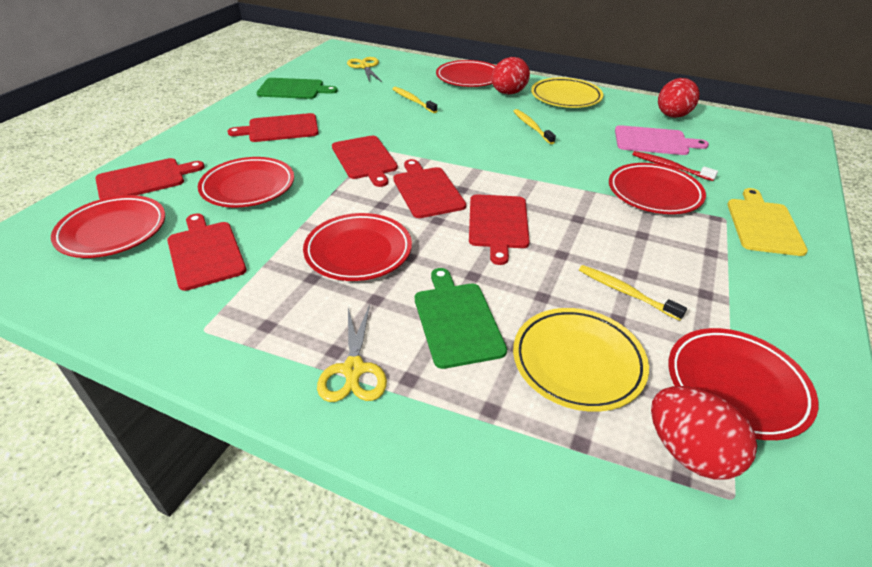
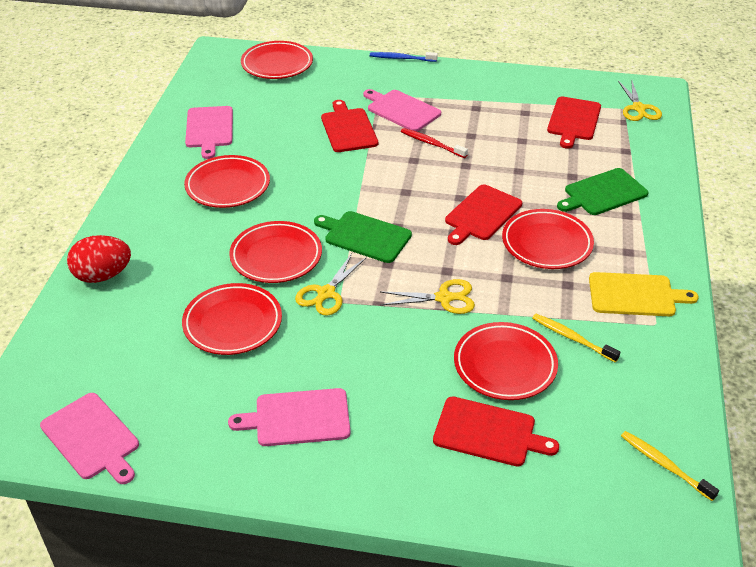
blue toothbrush: none = 0 -> [370,52,438,62] = 1
pink cutting board: [615,125,709,155] = 1 -> [40,393,139,484] [185,106,233,159] [228,388,350,446] [363,89,441,132] = 4
red cutting board: [95,158,205,199] [167,213,246,291] [227,113,319,142] [332,136,398,187] [393,159,466,218] [469,195,529,265] = 6 -> [321,100,378,152] [433,396,559,467] [445,184,522,245] [547,97,601,149] = 4
red egg: [491,57,530,94] [651,386,757,479] [658,78,699,118] = 3 -> [67,235,131,283] = 1
yellow plate: [513,308,649,412] [531,77,603,108] = 2 -> none = 0
yellow scissors: [317,304,387,402] [347,57,382,82] = 2 -> [295,253,366,316] [380,279,475,314] [618,79,662,121] = 3
yellow toothbrush: [392,87,437,113] [513,109,556,144] [579,265,687,321] = 3 -> [532,314,620,362] [621,431,719,501] = 2

